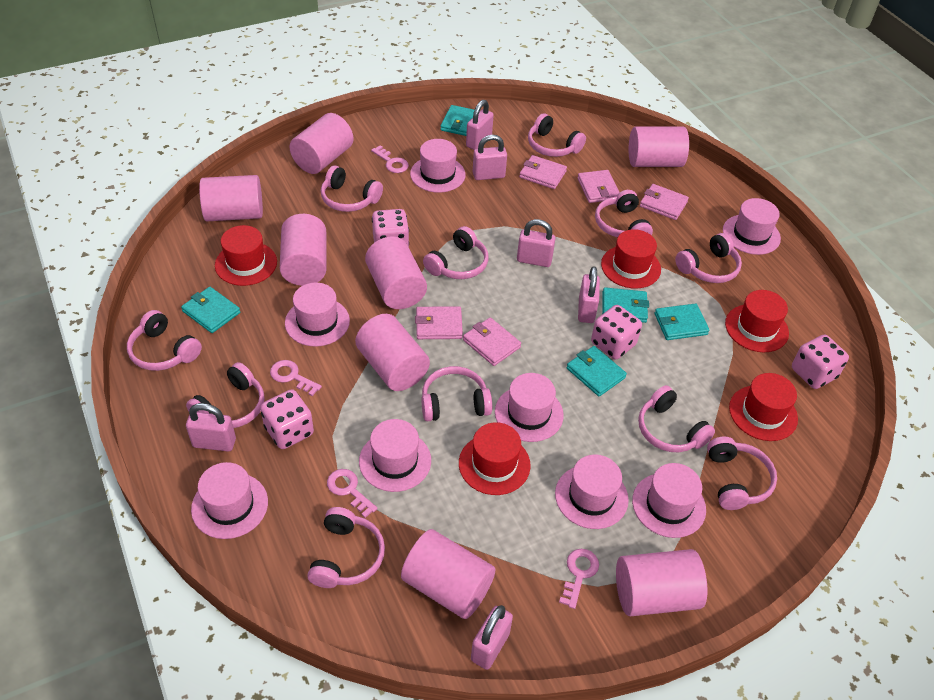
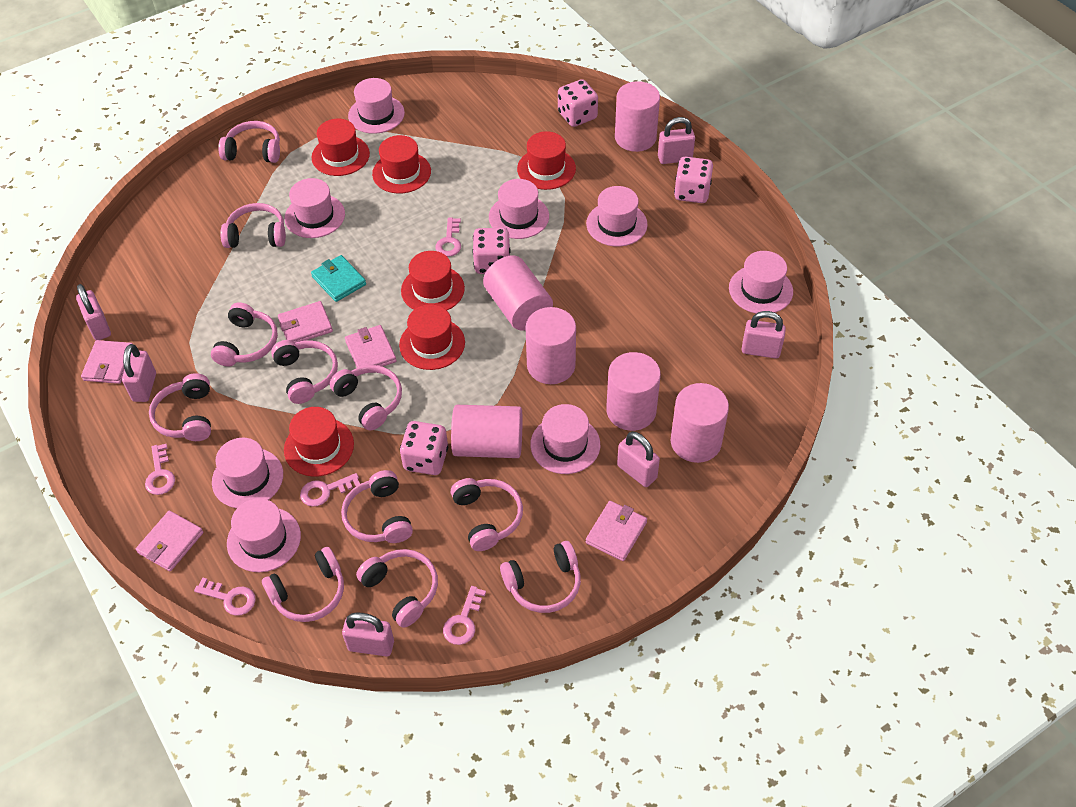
pink cylinder: [199,175,263,221] [280,214,326,286] [289,113,354,174] [355,314,430,391] [365,236,427,309] [401,529,496,619] [616,549,707,616] [629,126,689,167] = 8 -> [451,405,522,458] [483,255,553,331] [525,307,576,384] [606,352,661,431] [615,81,660,152] [671,383,729,463] = 6
pink key: [270,360,322,396] [327,469,378,518] [371,145,409,173] [559,549,599,609] = 4 -> [145,444,175,495] [194,577,256,616] [300,473,360,507] [435,218,461,257] [443,586,486,645] = 5
red hat: [215,225,277,286] [459,422,531,495] [601,229,661,288] [725,290,789,352] [729,373,798,441] = 5 -> [284,407,354,477] [312,119,370,176] [372,135,431,194] [399,304,465,370] [401,251,465,310] [517,131,576,190] = 6
turquoise wallet: [181,287,240,333] [440,105,474,136] [567,346,627,396] [602,287,649,323] [655,303,710,340] = 5 -> [311,255,366,302] = 1

